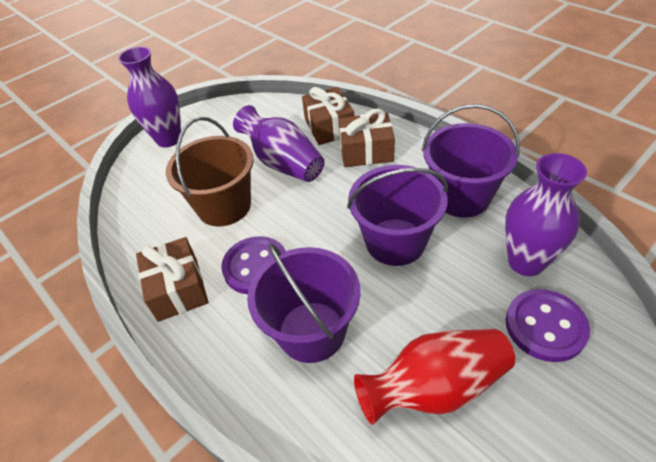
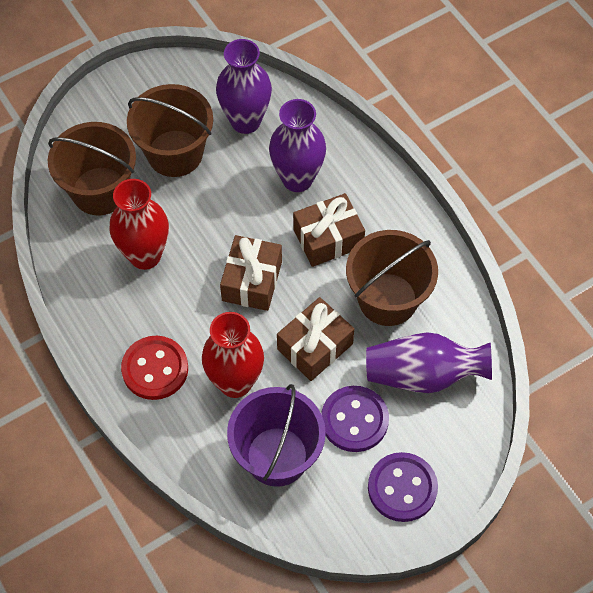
brown bucket: [166,117,254,227] = 1 -> [48,122,136,215] [127,84,213,177] [346,230,438,326] = 3
purple bucket: [247,243,360,363] [347,165,448,266] [422,104,520,218] = 3 -> [227,384,326,487] = 1
red button: none = 0 -> [121,336,188,400] = 1
red vase: [354,329,515,425] = 1 -> [110,179,169,270] [202,312,264,398] = 2

